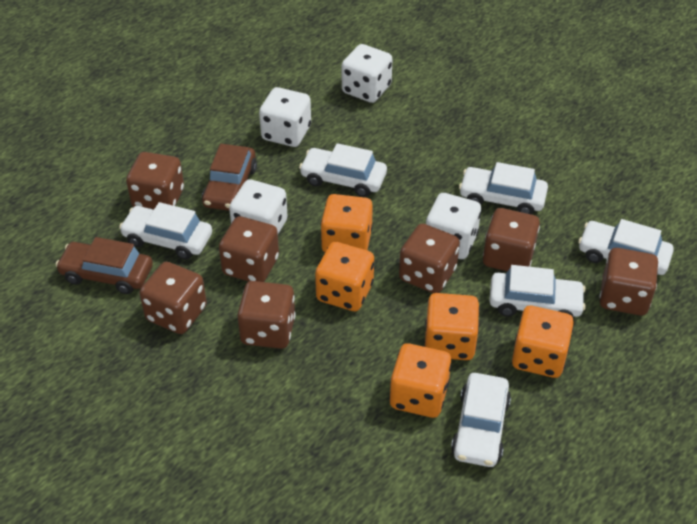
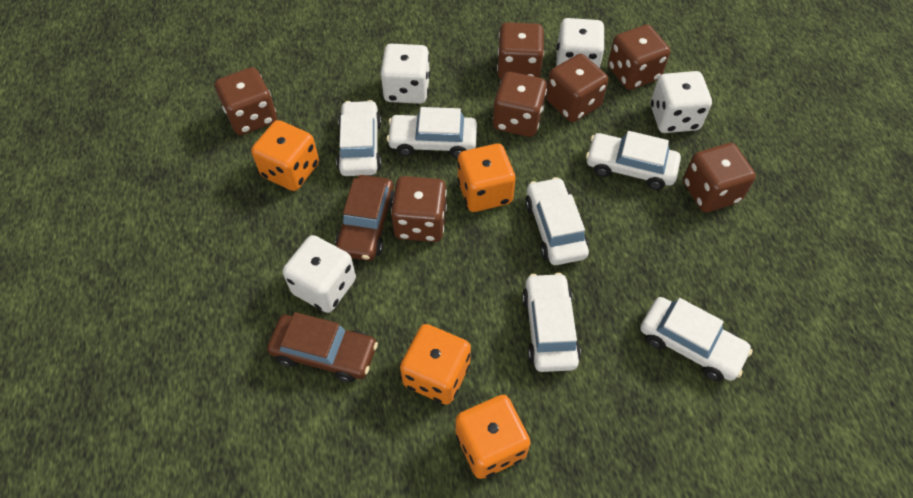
orange dice: [315,242,374,311] [321,194,373,252] [390,343,451,418] [425,293,479,360] [512,306,574,378] = 5 -> [251,120,319,191] [400,324,471,405] [456,395,531,479] [457,143,516,212] = 4

